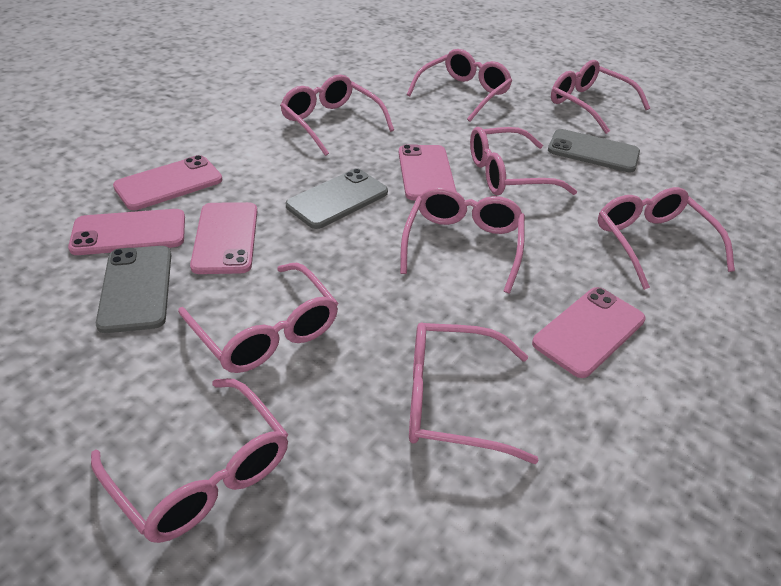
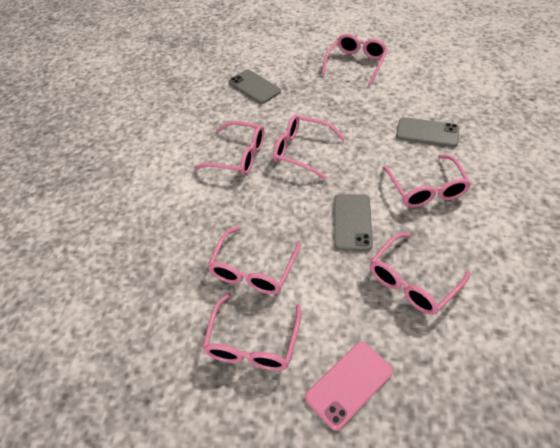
pink glasses: [91,378,288,543] [178,263,338,373] [280,74,394,156] [400,187,525,293] [407,49,512,122] [409,322,539,464] [470,127,577,196] [551,60,650,134] [598,187,735,290] = 9 -> [194,121,264,175] [202,293,301,371] [208,227,301,294] [273,114,346,180] [322,34,388,85] [370,233,470,315] [383,155,471,208] = 7
pink phone: [68,209,185,255] [113,155,223,210] [190,202,257,274] [399,144,457,201] [532,287,646,378] = 5 -> [305,342,393,431] = 1

